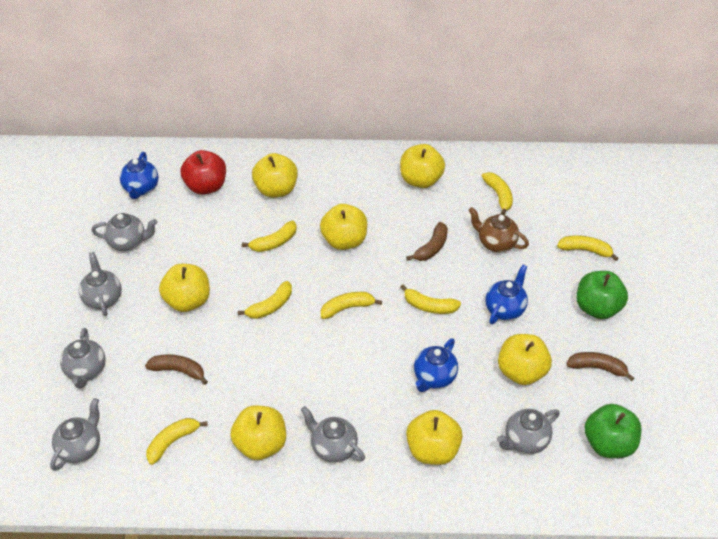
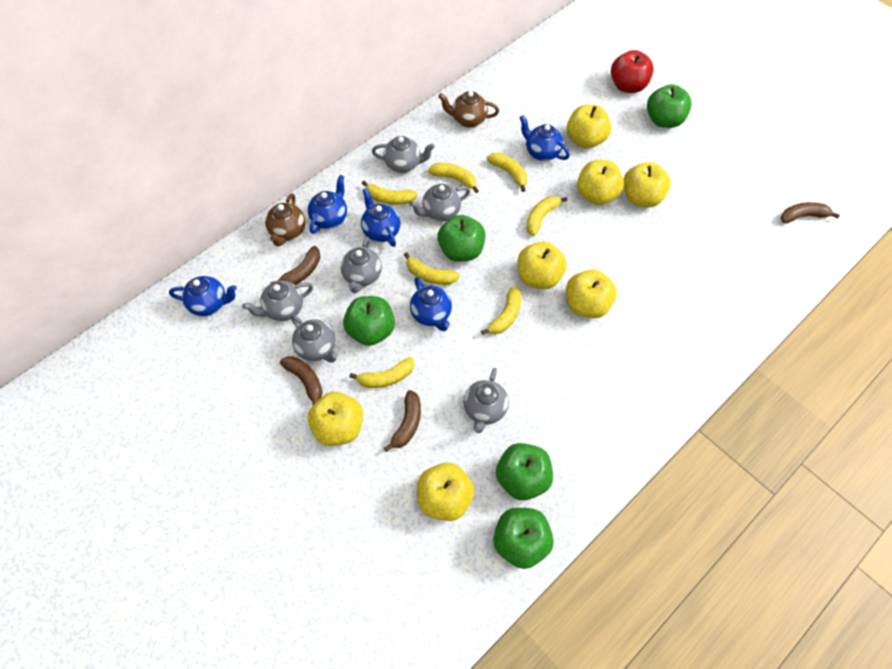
blue teapot: [120,152,159,199] [414,338,458,392] [485,265,528,324] = 3 -> [169,276,237,316] [308,175,347,234] [361,188,401,247] [410,277,452,331] [519,115,570,161] = 5
brown banana: [145,354,208,385] [406,222,448,261] [567,352,634,381] = 3 -> [271,246,320,285] [280,356,323,406] [384,390,421,452] [781,202,840,223] = 4
brown teapot: [469,207,529,252] = 1 -> [265,193,305,246] [438,91,499,128] = 2
green apple: [577,271,628,319] [585,404,642,458] = 2 -> [343,296,395,346] [438,215,486,262] [493,508,554,569] [496,443,553,500] [647,84,692,128] = 5

